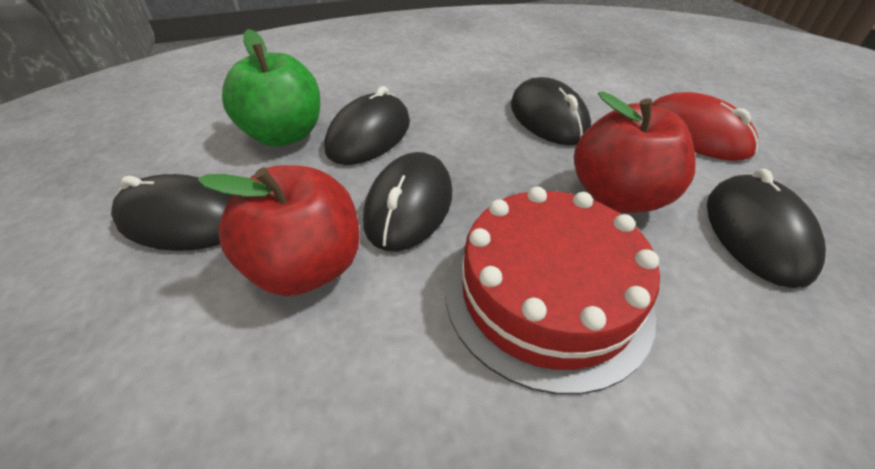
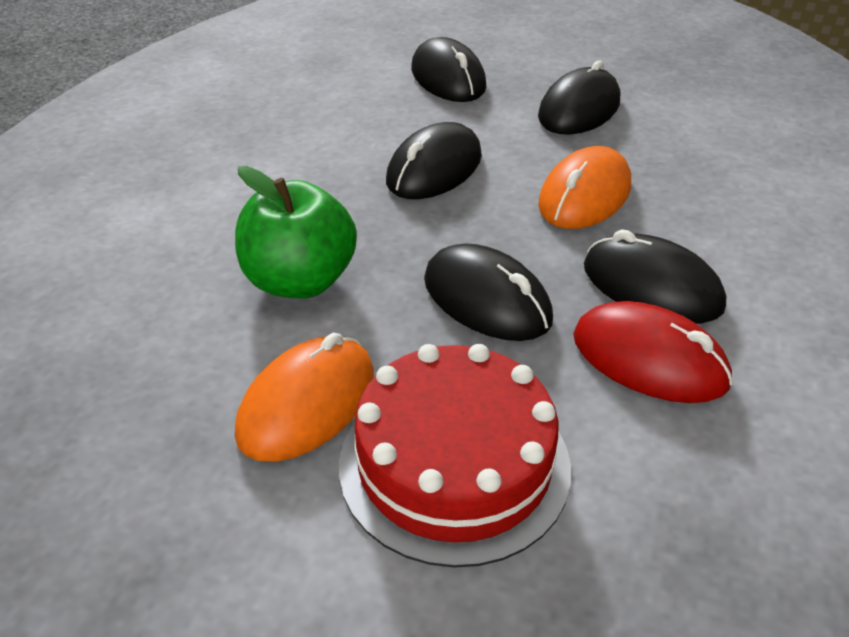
orange mouse: none = 0 -> [235,332,374,462] [538,146,631,229] = 2
red apple: [198,165,360,296] [574,92,696,213] = 2 -> none = 0

